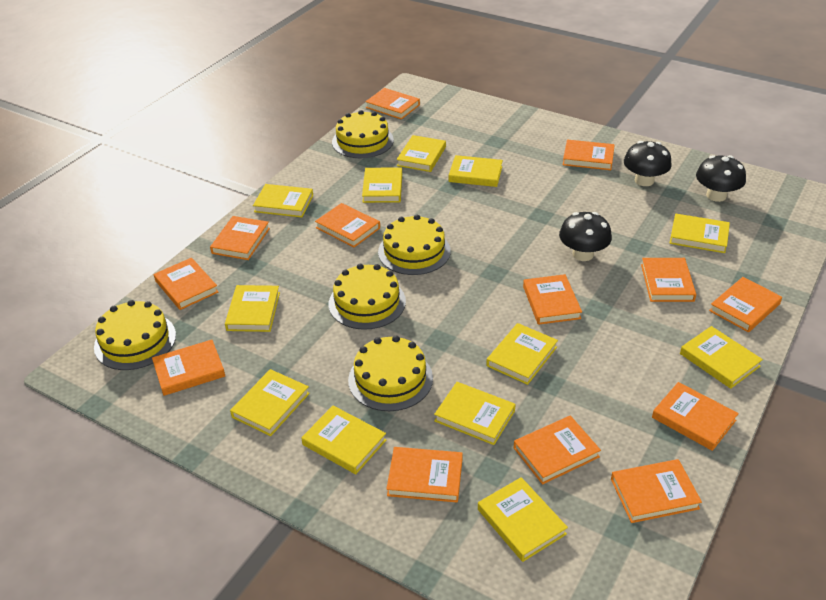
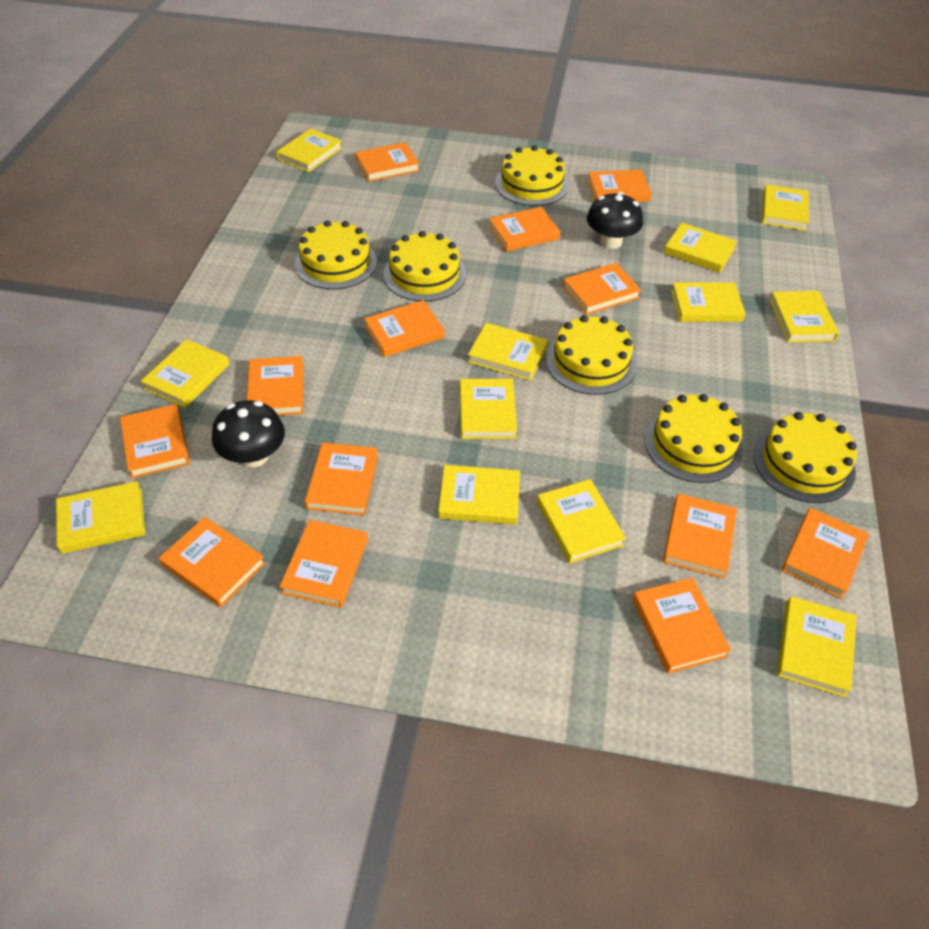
black mushroom: [559,212,612,261] [624,141,672,186] [696,155,746,202] = 3 -> [212,400,285,468] [587,192,643,249] = 2
yellow cake: [94,300,176,370] [329,264,406,330] [332,110,394,158] [348,336,433,411] [378,215,451,275] = 5 -> [295,220,377,289] [383,231,466,302] [495,145,569,206] [546,315,637,395] [644,394,744,483] [754,412,857,503] = 6

